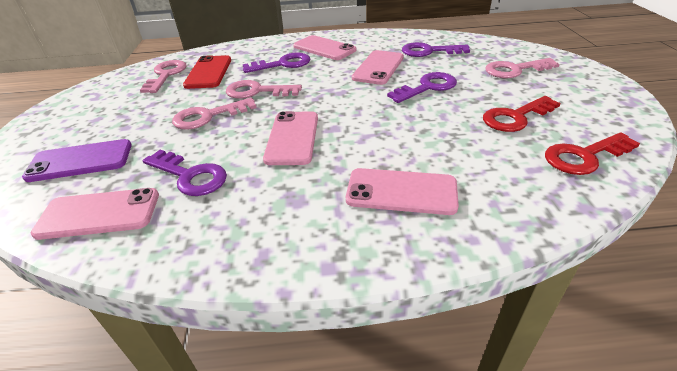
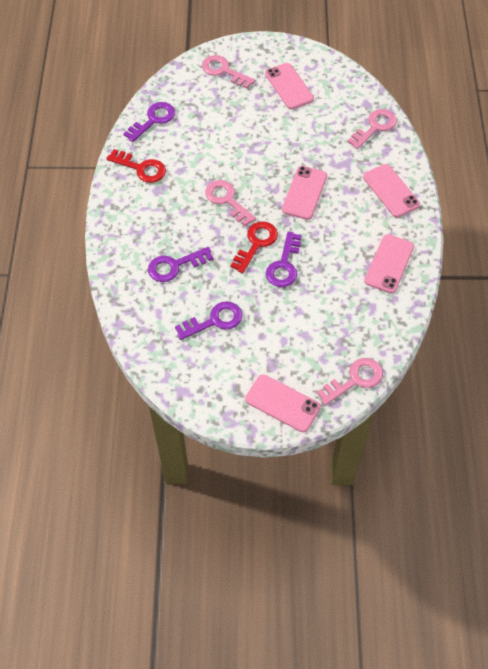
purple phone: [22,139,132,182] = 1 -> none = 0
red phone: [183,55,231,89] = 1 -> none = 0

